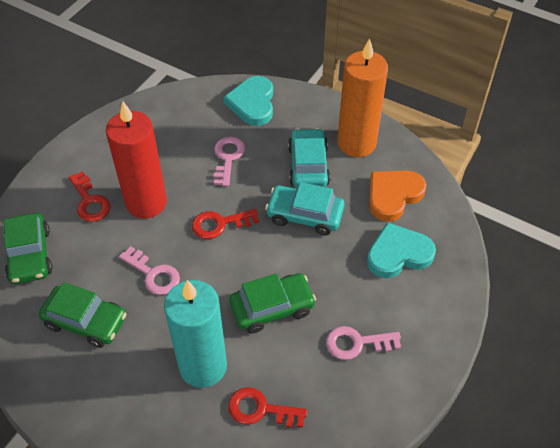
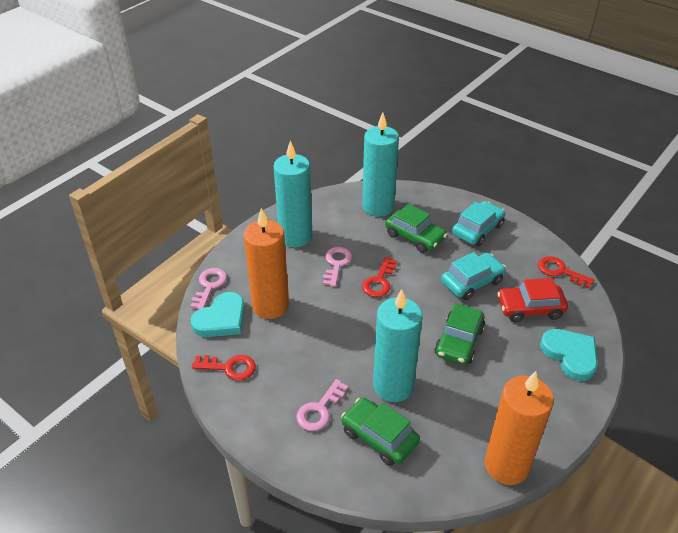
orange candle: [337,38,388,157] = 1 -> [243,208,289,319] [485,371,554,485] = 2
orange heart: [369,171,426,222] = 1 -> none = 0
red candle: [106,102,167,218] = 1 -> none = 0
red car: none = 0 -> [497,278,568,322] = 1
turquoise candle: [164,280,227,388] = 1 -> [274,140,312,247] [362,113,399,217] [373,289,422,402] = 3

